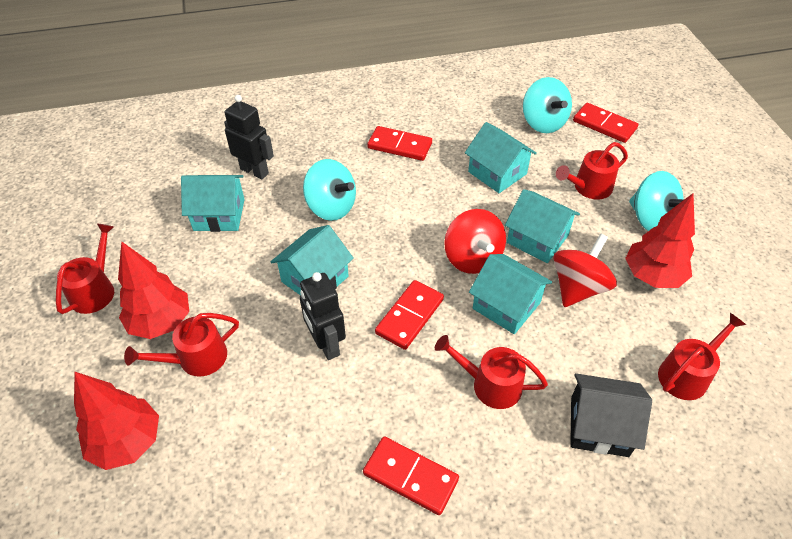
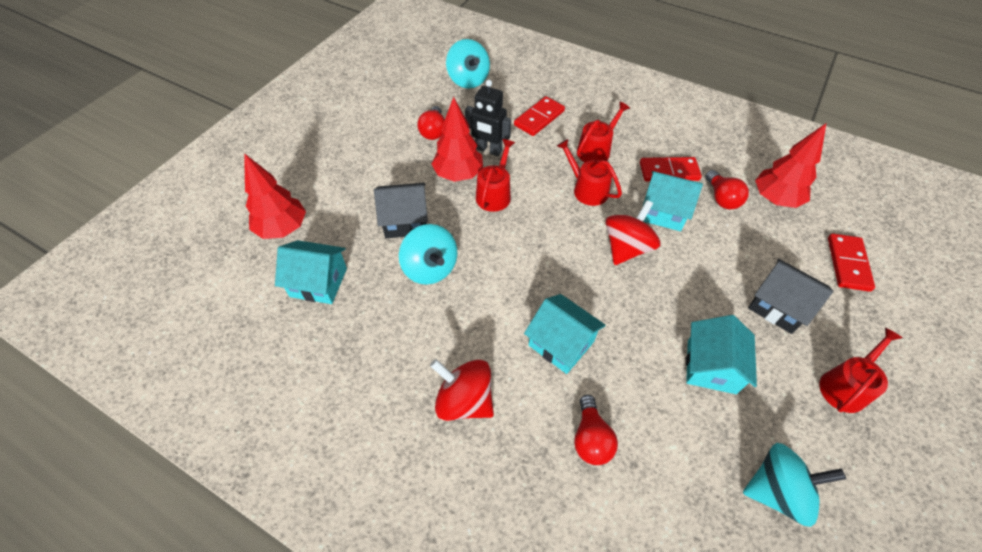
black house: [570,373,652,457] = 1 -> [374,183,428,238] [748,259,833,334] = 2
black robot: [224,95,274,179] [300,272,346,360] = 2 -> [465,80,511,156] = 1
red domino: [363,436,459,515] [367,126,432,161] [375,280,444,350] [573,103,638,143] = 4 -> [514,96,565,136] [640,157,702,182] [828,233,875,292] = 3
red light bulb: none = 0 -> [417,106,445,140] [574,395,618,465] [705,170,749,209] = 3
red watering can: [56,223,114,314] [124,313,239,376] [435,335,548,409] [556,142,628,200] [658,313,746,400] = 5 -> [476,139,515,212] [557,139,622,206] [577,102,630,162] [819,327,903,413] = 4
turquoise house: [181,175,245,232] [271,225,354,295] [465,122,537,193] [469,254,552,334] [505,189,580,263] = 5 -> [275,240,347,304] [524,294,606,374] [643,171,703,231] [686,315,757,394] = 4

